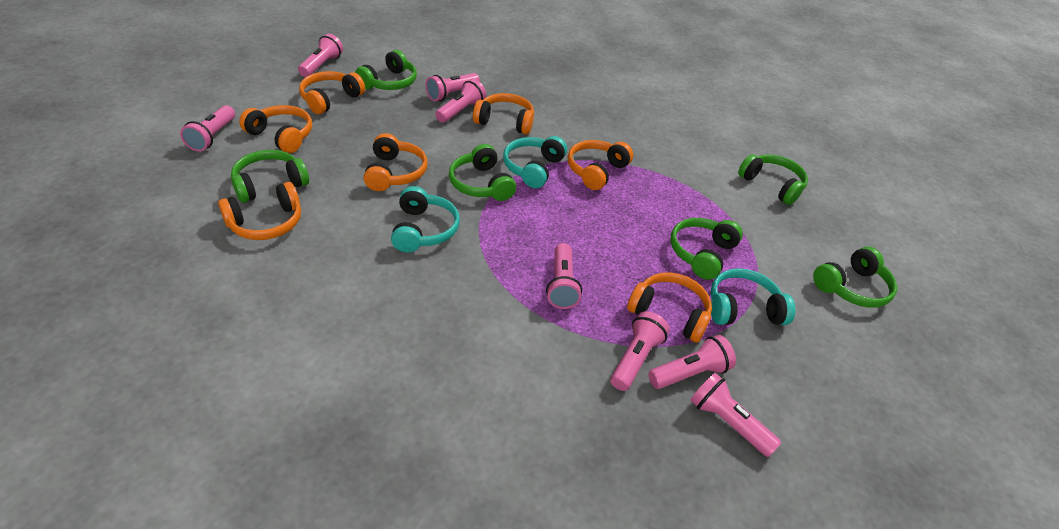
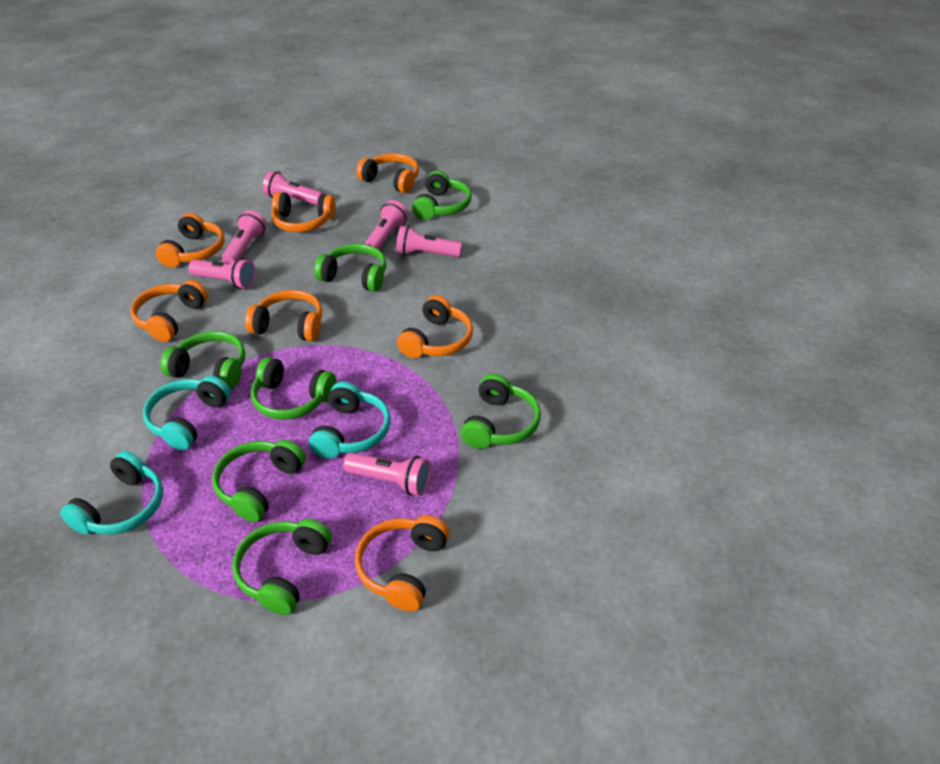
green headphones: [231,150,309,203] [355,50,417,90] [449,144,516,201] [670,218,743,280] [738,154,808,205] [813,247,897,308] = 6 -> [160,331,245,389] [212,440,306,522] [232,519,332,615] [251,357,336,420] [314,244,386,292] [412,171,472,220] [460,373,541,449] = 7
pink flashlight: [180,105,235,152] [298,34,343,77] [426,73,480,101] [435,79,486,123] [546,243,582,309] [611,311,670,391] [648,335,736,389] [690,373,781,457] = 8 -> [188,258,256,289] [222,210,267,264] [263,171,324,205] [343,452,431,496] [364,200,408,249] [396,226,462,257] = 6

